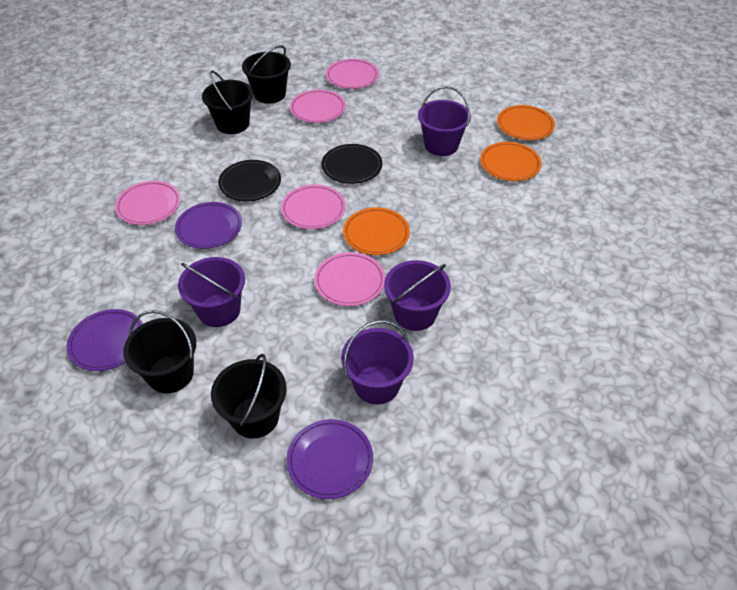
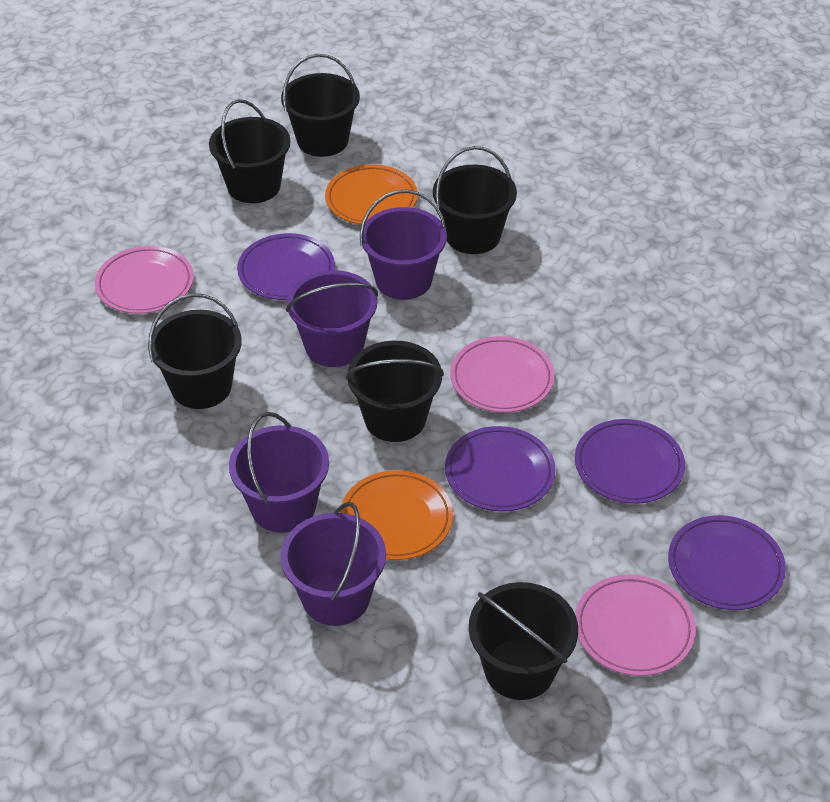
black bucket: [123,310,196,393] [202,70,253,134] [211,354,287,438] [242,45,291,104] = 4 -> [148,293,242,409] [209,99,291,203] [281,54,360,157] [346,341,444,442] [433,146,517,254] [469,582,578,700] = 6
black plate: [218,160,281,201] [322,144,382,184] = 2 -> none = 0
orange plate: [343,207,410,255] [480,142,541,181] [497,105,555,140] = 3 -> [325,165,418,225] [340,470,453,560] = 2
pink plate: [115,181,181,225] [281,185,346,229] [290,89,346,123] [314,252,385,306] [326,59,379,89] = 5 -> [95,246,194,314] [450,336,555,413] [575,574,696,676] = 3
purple plate: [67,309,143,371] [175,202,242,249] [287,419,373,499] = 3 -> [237,233,335,300] [445,426,555,512] [575,419,685,504] [668,515,786,610] = 4

